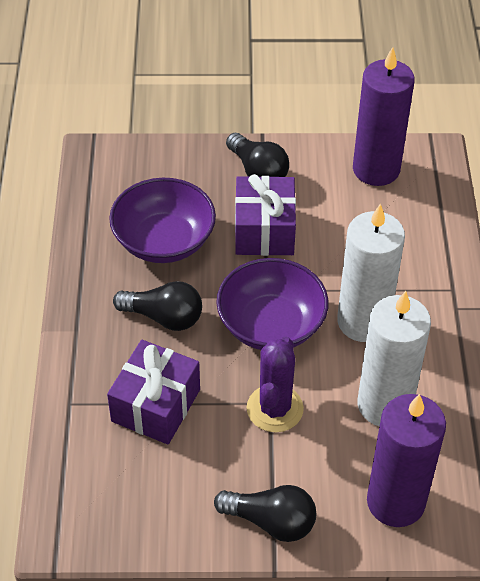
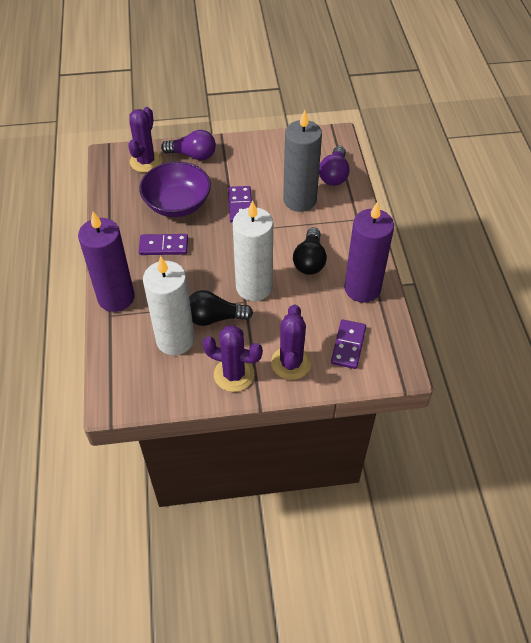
black light bulb: [113,281,202,331] [214,485,316,542] [226,133,289,177] = 3 -> [189,290,253,326] [293,227,327,275] = 2
grey candle: none = 0 -> [283,110,322,212] = 1
purple bowl: [109,178,216,263] [216,258,328,350] = 2 -> [139,161,211,217] = 1
purple cactus: [247,336,304,432] = 1 -> [128,107,163,173] [203,325,263,392] [271,304,311,380] = 3
purple domino: none = 0 -> [139,234,188,255] [228,186,252,223] [331,319,366,369] = 3
purple gift: [107,340,200,444] [235,174,296,256] = 2 -> none = 0
purple light bulb: none = 0 -> [161,130,216,160] [319,146,350,186] = 2

